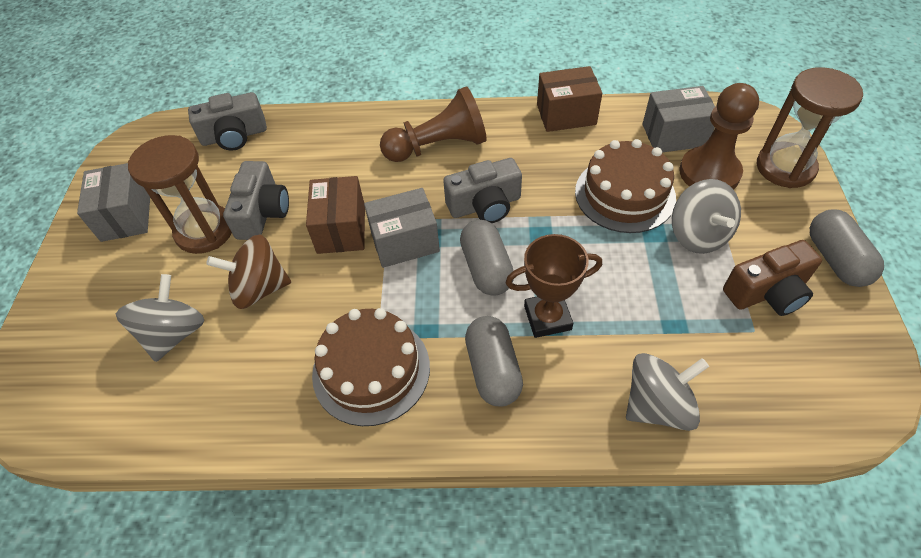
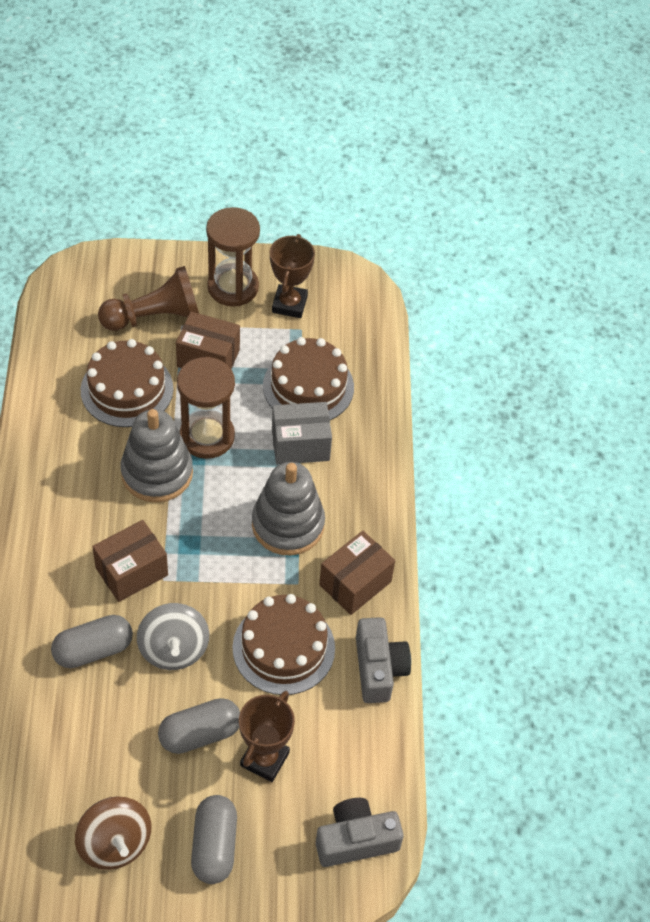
brown box: [306,176,365,254] [537,66,602,132] = 2 -> [92,520,168,602] [176,311,240,369] [319,531,395,615] = 3
brown cake: [312,308,430,426] [575,139,676,233] = 2 -> [81,339,173,427] [232,594,335,695] [263,337,354,420] = 3
brown camera: [723,240,822,316] = 1 -> none = 0
brown pawn: [380,86,487,162] [679,83,759,190] = 2 -> [98,266,199,331] = 1
brown trophy: [505,234,602,338] = 1 -> [239,691,295,782] [270,234,315,318] = 2
grey box: [77,163,150,242] [364,188,440,268] [642,86,715,152] = 3 -> [272,402,332,465] = 1
grey camera: [188,92,267,151] [223,161,289,240] [443,158,522,223] = 3 -> [316,798,404,867] [356,617,411,703] = 2
grey spinning top: [116,274,204,362] [626,353,709,431] [672,179,741,254] = 3 -> [137,603,209,670] = 1
grey stacking toy: none = 0 -> [120,409,193,503] [252,462,325,556] = 2

